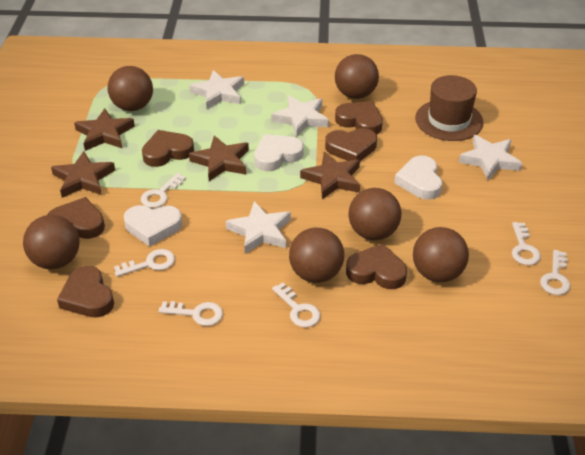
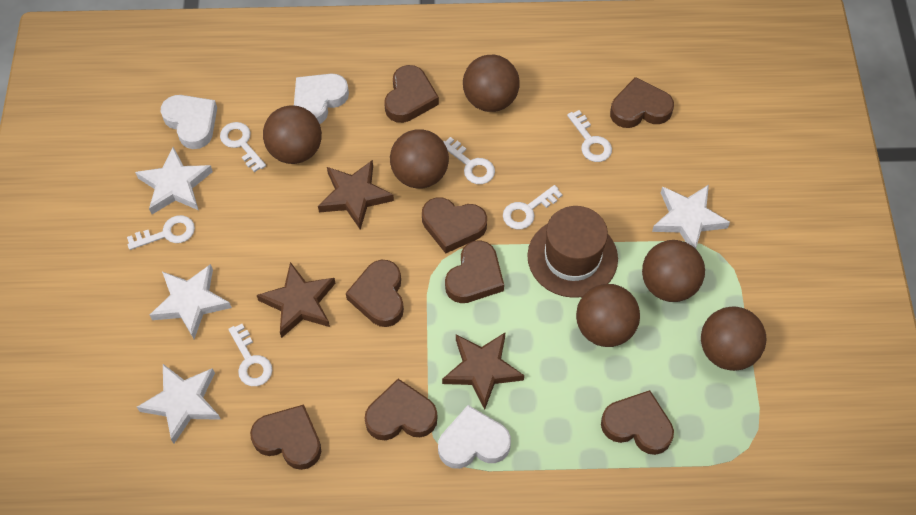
brown heart: [47,197,105,239] [57,266,114,317] [142,130,194,167] [325,128,377,161] [335,101,383,135] [346,243,407,289] = 6 -> [250,405,321,470] [346,260,404,327] [364,379,438,440] [384,65,439,123] [422,197,487,253] [445,240,504,303] [601,390,674,455] [610,77,674,128] = 8
brown star: [51,151,115,198] [74,108,135,151] [189,135,249,181] [300,152,360,199] = 4 -> [257,262,336,338] [318,160,394,230] [442,333,524,410] = 3

